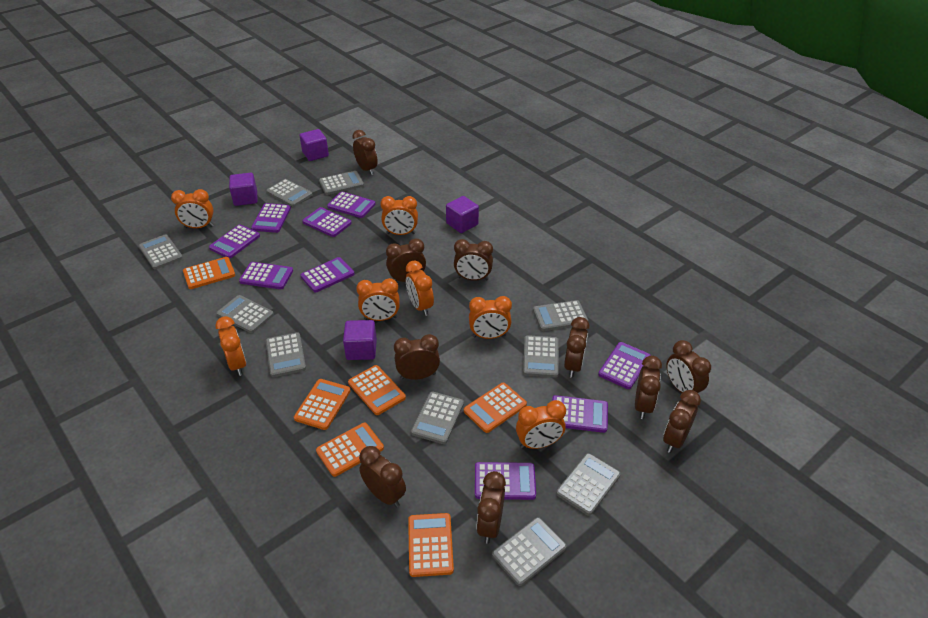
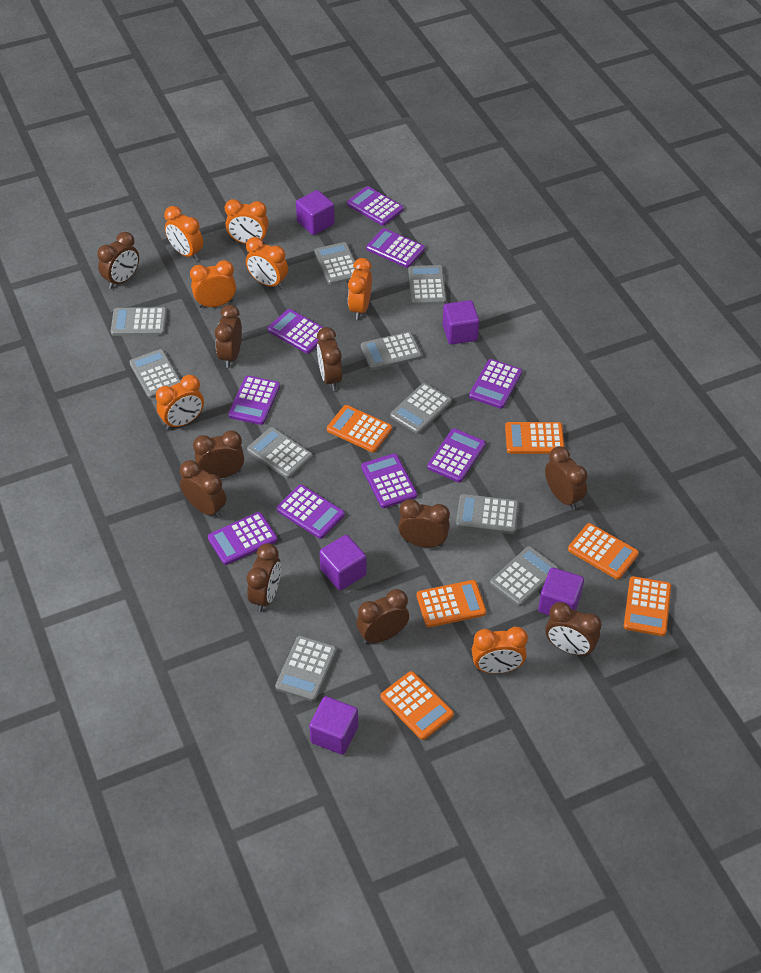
purple cube: [229,173,258,206] [300,129,329,161] [343,320,377,360] [446,196,479,233] = 4 -> [296,190,335,235] [309,696,358,755] [319,535,367,590] [442,300,479,345] [538,567,584,616] = 5

